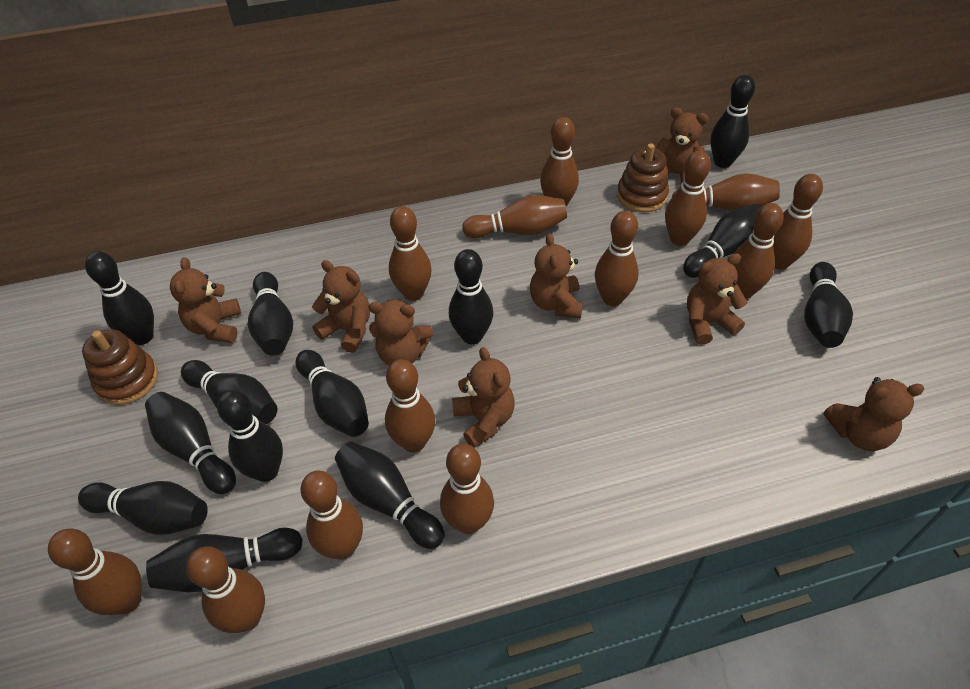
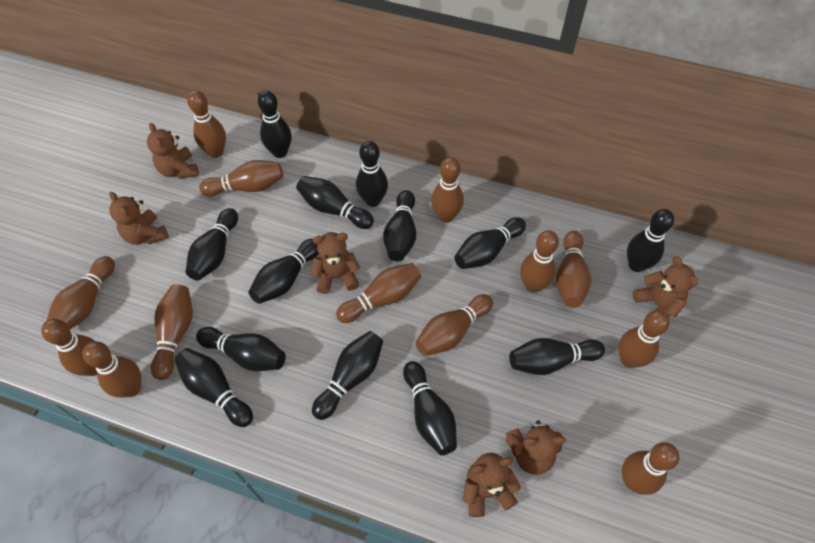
brown stacking toy: [82,329,158,405] [617,143,669,213] = 2 -> none = 0
brown teddy bear: [170,257,241,343] [312,260,370,353] [368,299,433,366] [452,347,515,448] [530,233,583,319] [656,108,708,184] [687,253,747,345] [823,377,924,451] = 8 -> [109,192,169,245] [147,123,199,179] [311,232,360,294] [463,453,521,517] [506,420,566,475] [633,256,698,317] = 6

